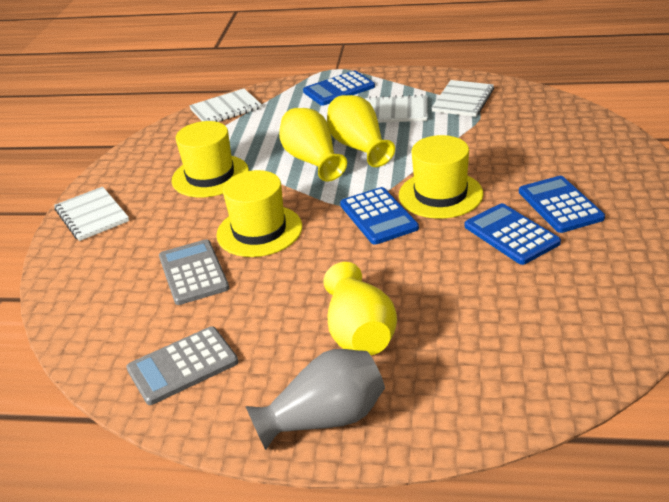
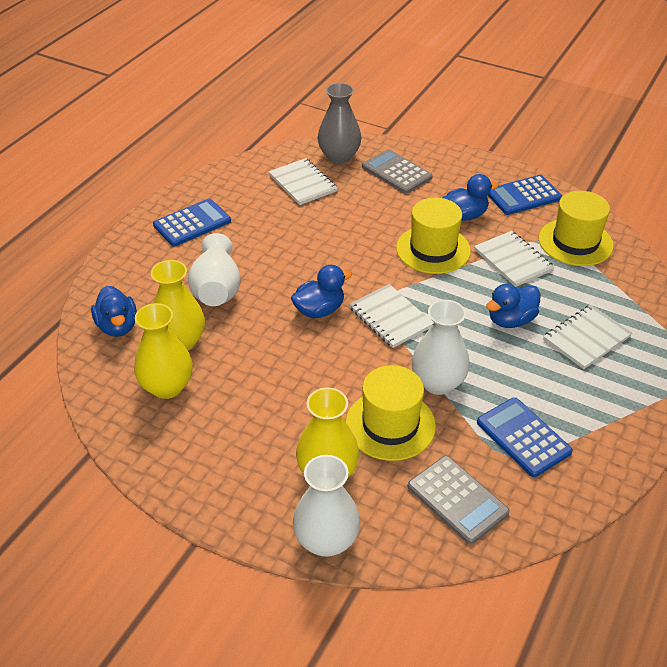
blue calculator: [303,70,375,106] [340,187,419,245] [465,203,561,265] [519,176,605,233] = 4 -> [153,199,231,246] [477,397,573,477] [488,175,562,215] = 3
blue duck: none = 0 -> [91,286,137,337] [291,265,352,318] [442,174,499,221] [486,284,540,328] = 4
white vase: none = 0 -> [188,233,241,306] [293,455,360,557] [412,300,470,395] = 3

